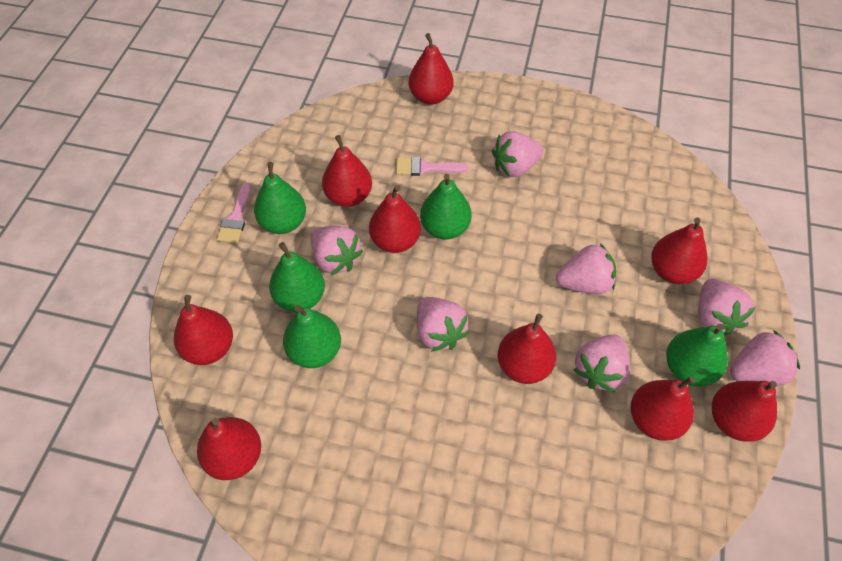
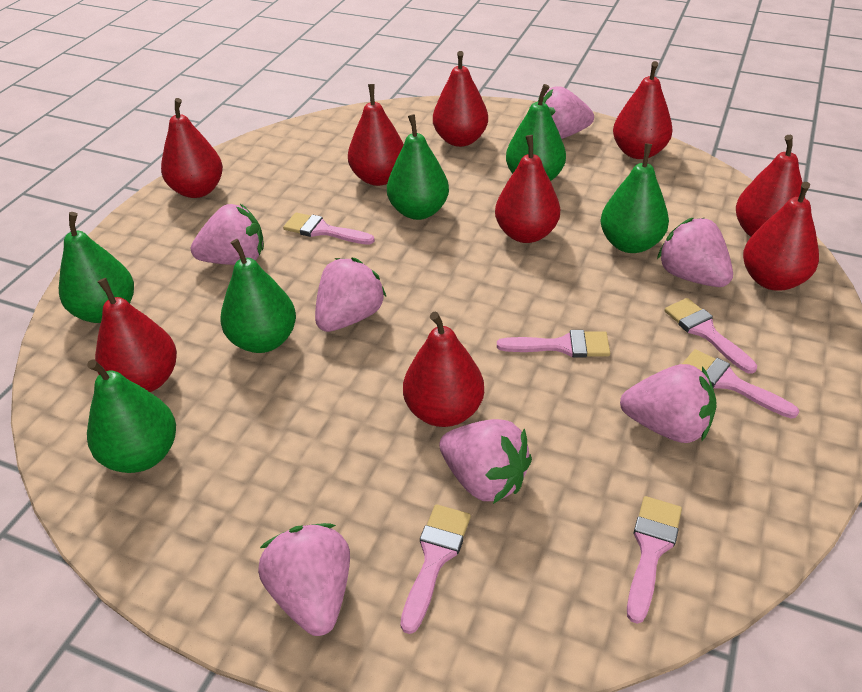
green pear: [254,162,306,234] [269,242,325,312] [283,305,341,368] [420,174,472,240] [666,324,728,387] = 5 -> [59,212,134,323] [87,360,176,473] [220,239,296,353] [387,114,449,220] [506,84,566,181] [600,143,669,253] = 6
pink brush: [217,182,251,243] [396,157,468,176] = 2 -> [283,212,375,245] [400,504,471,634] [497,330,610,358] [627,496,682,624] [664,298,757,374] [682,349,799,418] = 6

